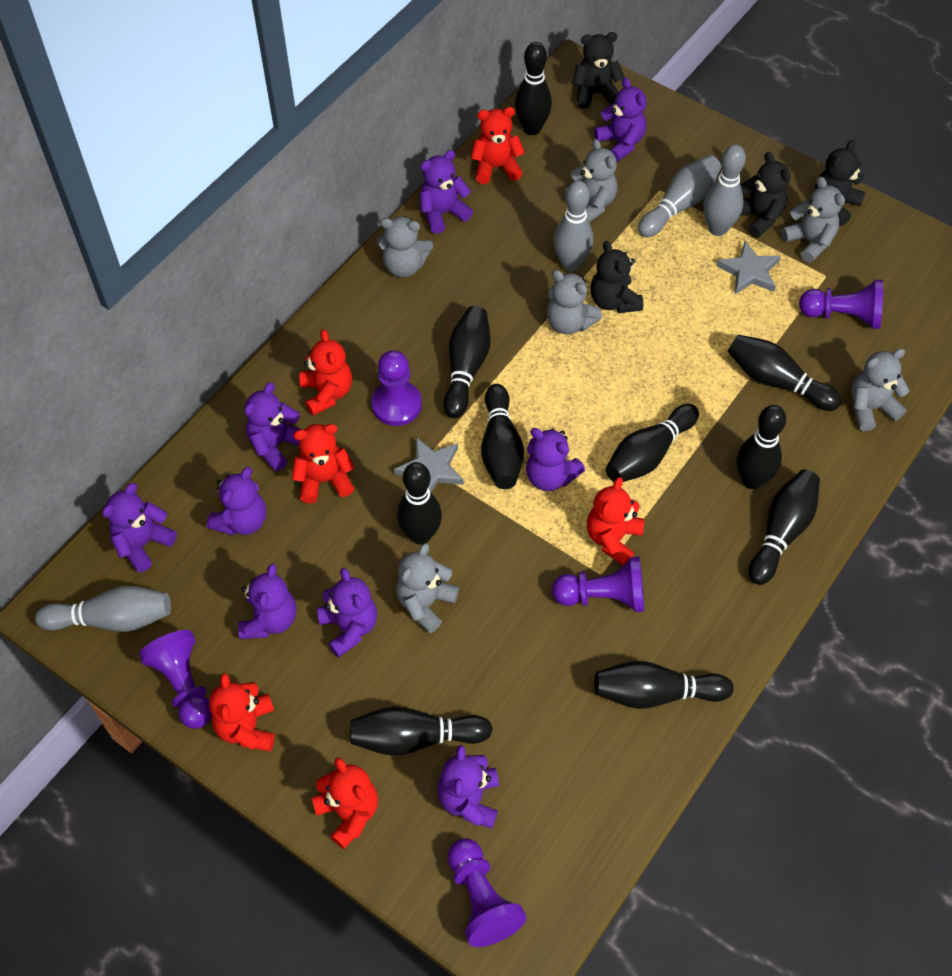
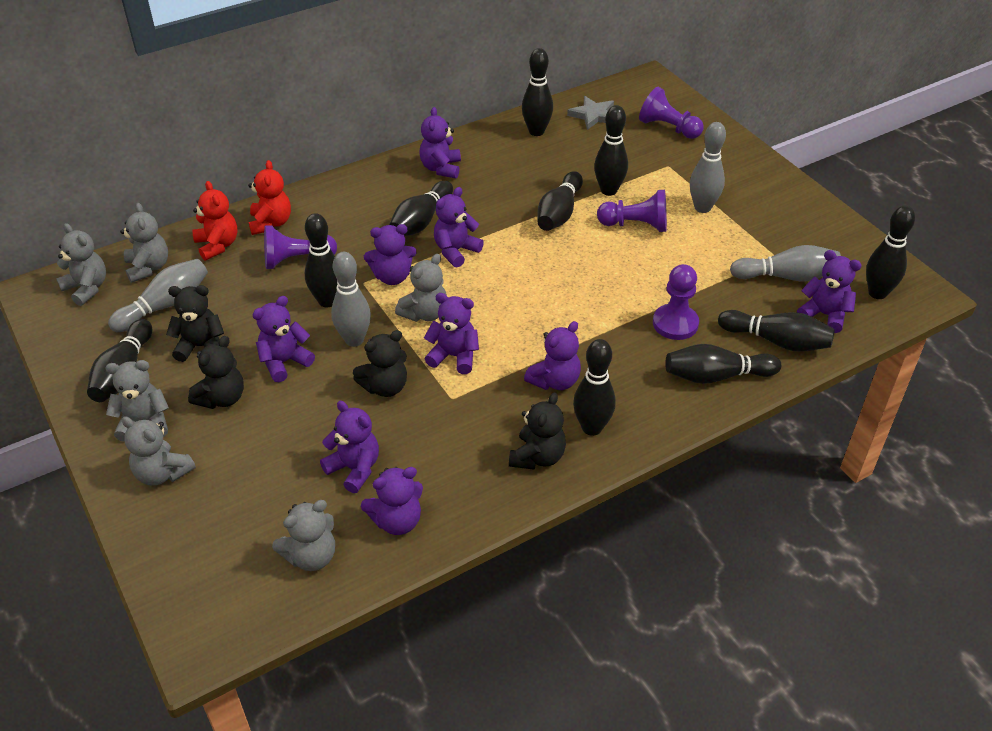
grey star: [394,437,464,492] [716,241,781,294] = 2 -> [567,96,614,130] = 1
purple pawn: [139,630,212,729] [371,350,422,426] [447,838,526,947] [552,557,644,612] [799,280,883,329] = 5 -> [264,225,337,269] [597,190,667,232] [639,87,704,139] [653,264,699,340] = 4
red teddy bear: [209,673,275,751] [292,424,354,503] [300,329,352,416] [312,758,378,849] [471,107,525,184] [587,477,644,565] = 6 -> [193,181,238,261] [248,160,291,235] = 2

